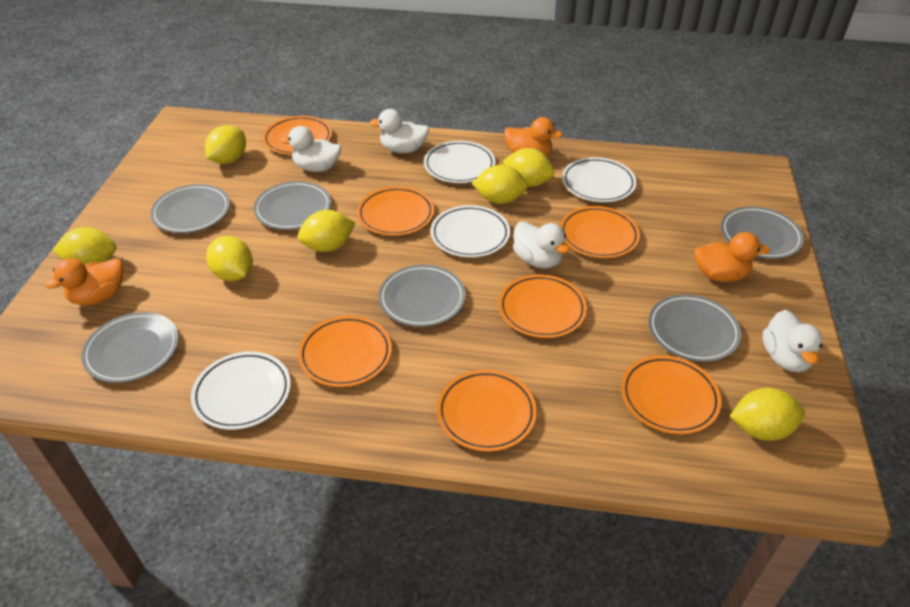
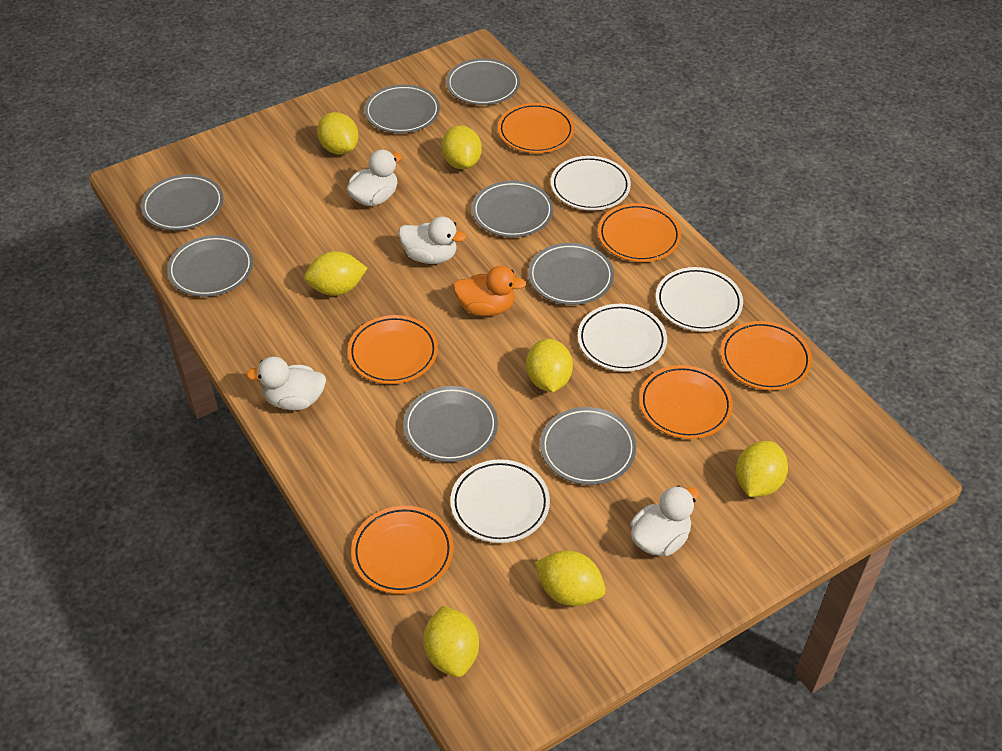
grey plate: [81,312,179,383] [150,184,230,233] [254,181,331,230] [378,265,466,327] [648,294,741,362] [721,206,804,259] = 6 -> [141,174,223,231] [167,235,253,297] [364,84,440,133] [403,386,498,462] [446,58,520,105] [472,181,554,237] [528,243,614,305] [540,407,636,485] = 8
orange duck: [45,258,123,305] [504,117,563,156] [695,232,770,282] = 3 -> [453,266,526,316] = 1
orange plate: [263,116,332,155] [298,316,392,387] [357,186,434,236] [437,370,537,452] [499,274,587,338] [560,206,640,258] [621,355,722,434] = 7 -> [348,315,438,384] [351,506,454,594] [498,103,574,153] [598,203,681,262] [639,365,733,439] [721,321,812,391] = 6

